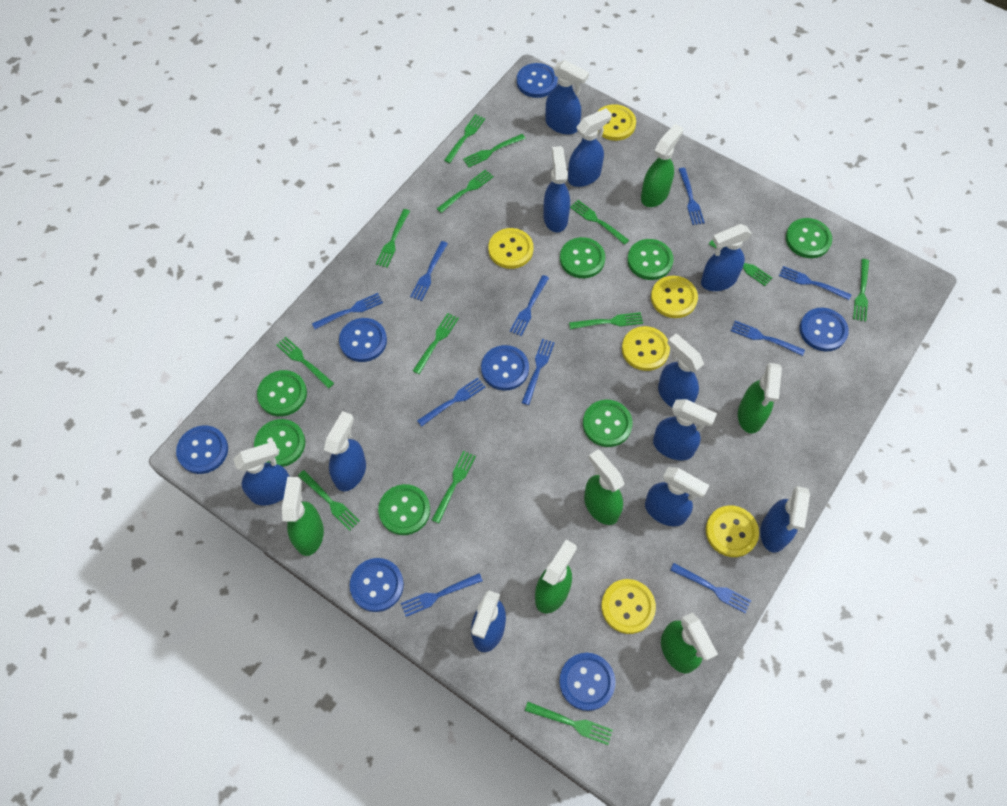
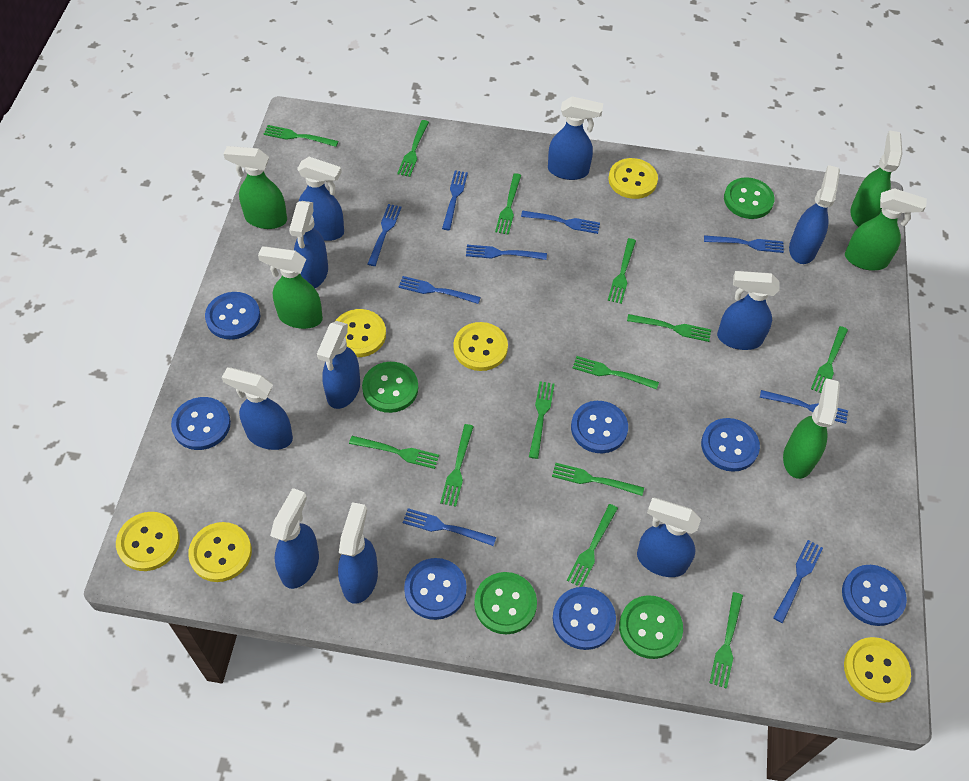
blue fork: [312,293,383,329] [401,573,483,617] [410,241,448,301] [417,378,486,427] [510,275,549,336] [521,339,555,405] [670,563,751,613] [679,168,705,225] [731,321,805,356] [779,266,852,300] = 10 -> [368,204,402,266] [398,276,481,304] [403,508,496,546] [442,171,468,230] [466,245,547,260] [521,210,600,234] [704,235,784,253] [760,390,848,424] [773,540,823,623] = 9
blue spray bottle: [233,441,290,505] [324,411,366,491] [471,590,506,652] [543,146,570,233] [546,60,589,135] [568,108,612,187] [645,467,710,526] [653,399,717,460] [658,334,704,407] [701,224,752,291] [760,486,810,553] = 11 -> [222,367,293,450] [270,488,319,589] [289,201,328,288] [297,157,344,241] [317,321,360,409] [338,502,378,604] [548,96,603,180] [637,498,701,577] [717,271,780,350] [789,165,840,264] = 10
green button: [254,419,305,467] [257,370,307,416] [378,484,430,535] [560,237,605,278] [583,400,633,447] [627,239,674,280] [786,218,832,258] = 7 -> [362,362,418,413] [474,572,537,634] [619,595,683,659] [724,178,775,219] = 4
green spray bottle: [282,477,324,556] [535,539,577,613] [584,450,624,525] [641,124,683,207] [661,612,718,673] [738,363,782,433] = 6 -> [224,146,287,229] [258,246,323,329] [783,378,840,479] [845,188,927,271] [850,130,902,227] = 5

